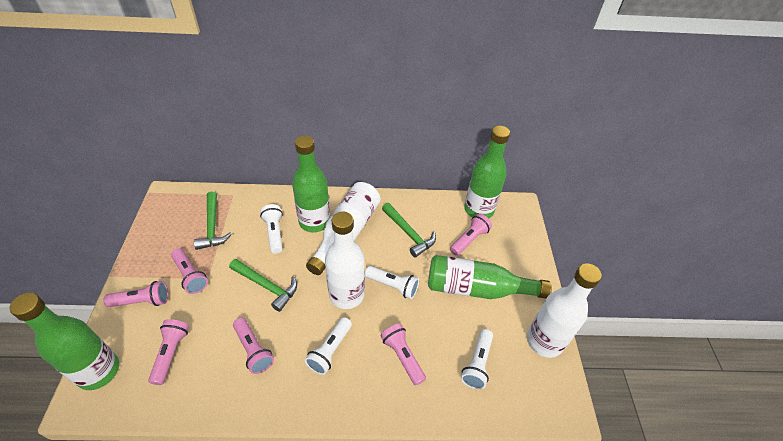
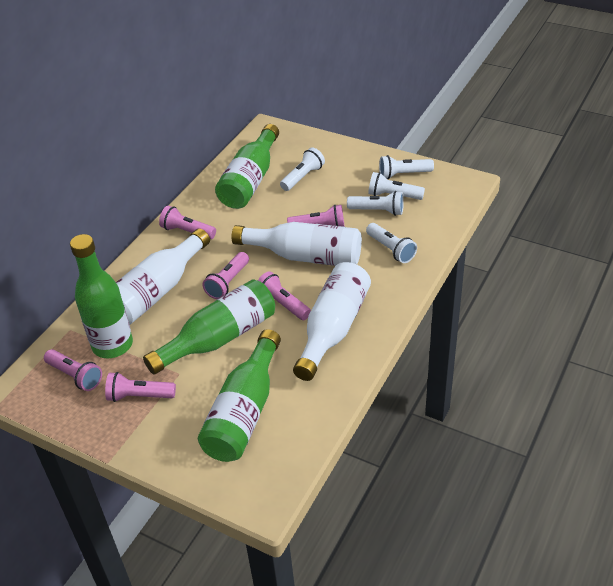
green hammer: [194,192,232,250] [229,259,297,312] [382,203,436,257] = 3 -> none = 0
white flashlight: [260,204,283,254] [305,317,352,375] [365,266,419,299] [461,329,493,389] = 4 -> [280,147,325,191] [347,191,404,216] [366,223,417,263] [368,172,425,200] [379,155,434,179] = 5

